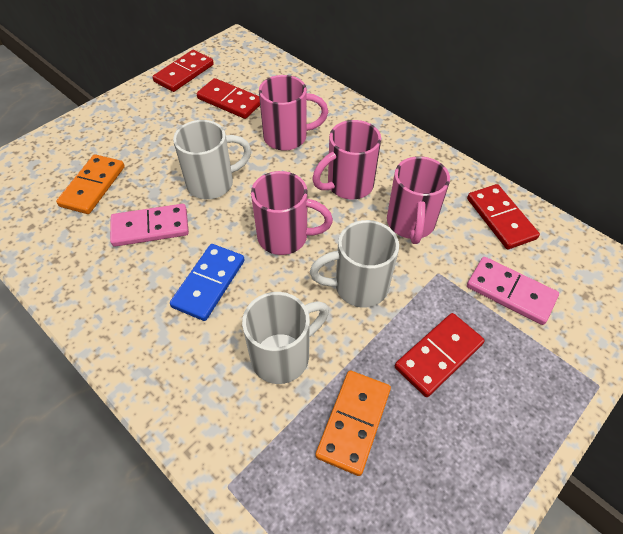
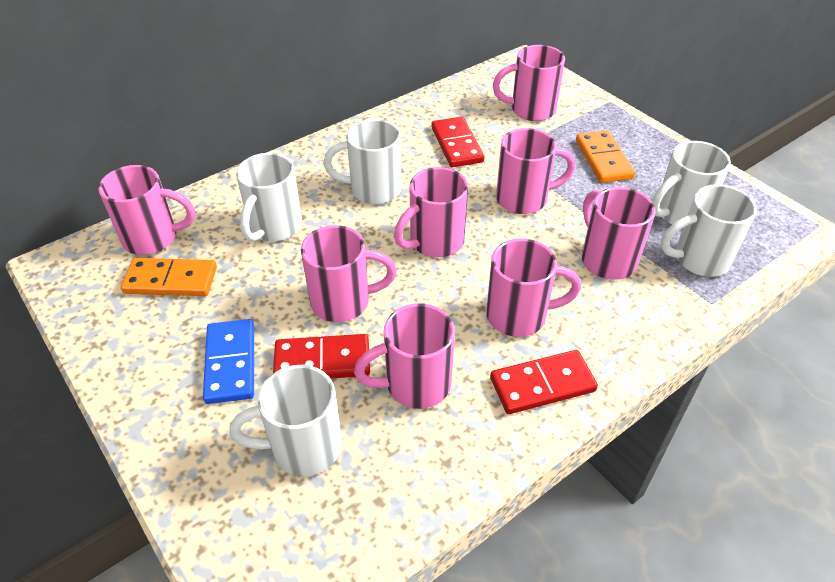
pink domino: [110,204,189,247] [467,257,559,325] = 2 -> none = 0
pink mug: [251,171,333,255] [259,75,328,151] [312,120,381,199] [387,156,450,244] = 4 -> [98,165,195,255] [301,225,396,322] [354,303,455,409] [394,167,468,257] [486,239,581,337] [493,45,565,121] [496,128,576,214] [582,187,656,280] = 8
red domino: [152,50,214,92] [197,78,260,119] [395,313,485,397] [467,184,540,249] = 4 -> [273,334,370,379] [431,117,484,167] [490,350,598,414] = 3
white mug: [173,120,251,199] [242,292,329,384] [310,220,399,308] = 3 -> [229,365,342,476] [236,153,302,242] [324,119,401,204] [652,141,731,225] [661,184,757,277] = 5

